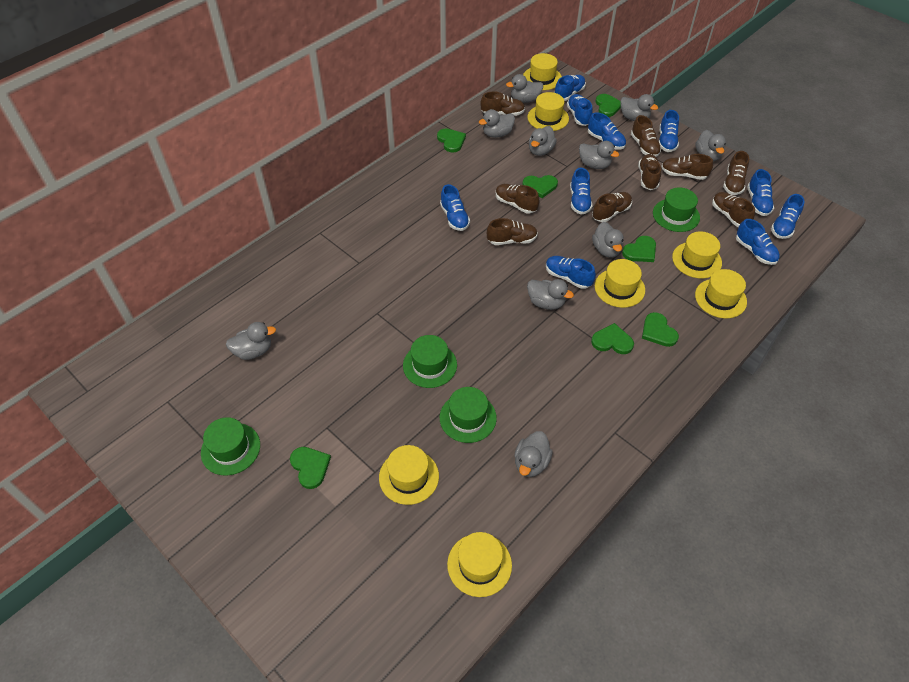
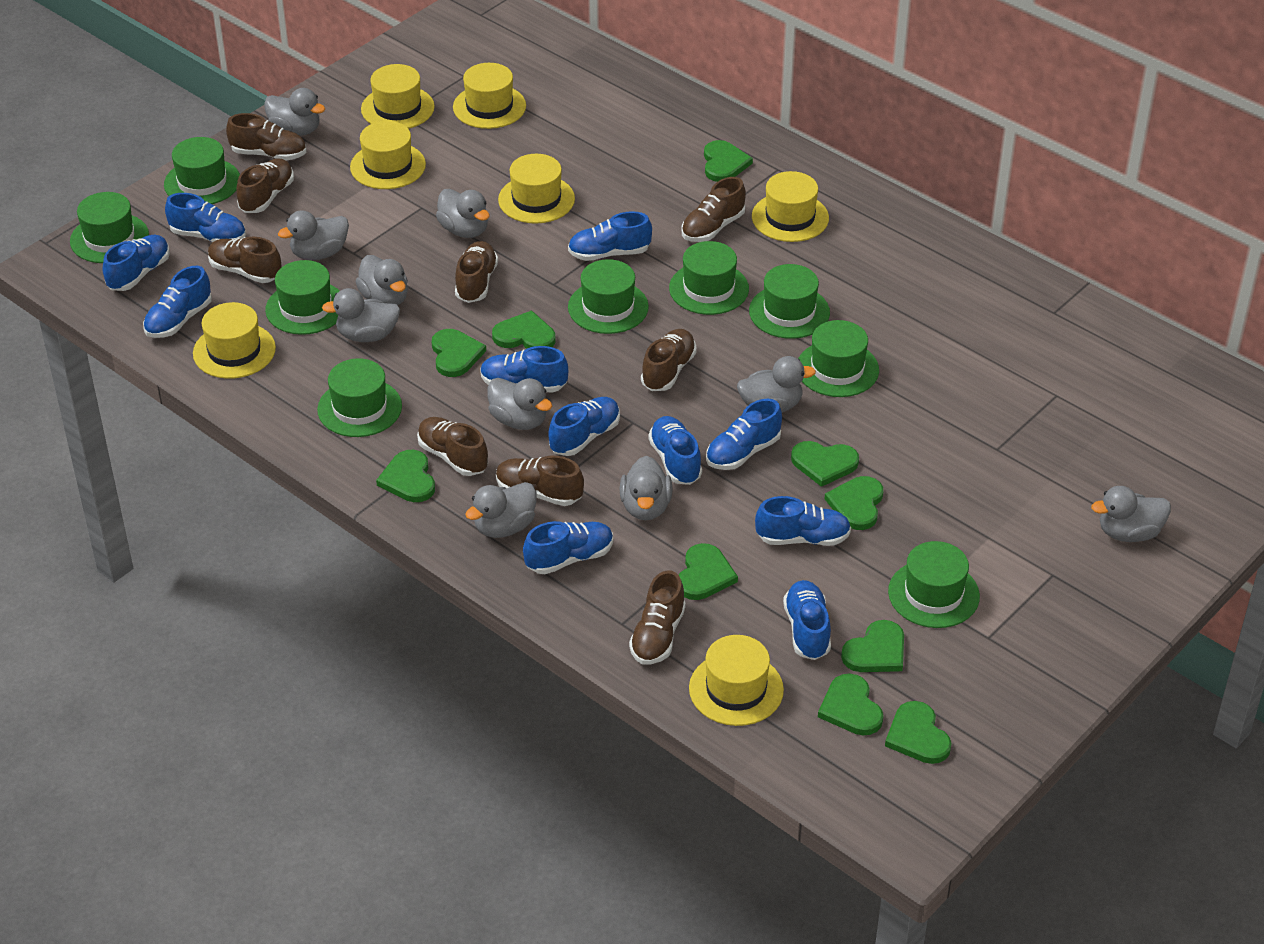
blue shoe: [440,184,470,231] [546,256,596,289] [554,75,586,101] [567,94,593,126] [570,168,592,215] [588,112,626,149] [659,110,679,152] [736,219,780,265] [747,169,774,216] [771,194,805,239] = 10 -> [103,235,170,291] [143,266,212,338] [165,193,246,242] [480,346,568,393] [523,521,613,574] [548,397,620,456] [568,211,652,261] [648,416,702,485] [706,399,782,470] [755,496,851,546] [783,580,831,660] = 11
green hat: [201,417,260,476] [403,335,457,388] [440,387,497,443] [653,188,700,232] = 4 -> [70,192,149,263] [164,137,240,204] [265,260,339,335] [317,358,402,437] [568,259,649,334] [669,241,749,315] [749,264,830,339] [798,320,879,397] [888,541,980,628] = 9
green heart: [290,447,331,489] [437,128,466,152] [522,175,558,198] [591,323,634,354] [596,94,621,117] [622,236,656,262] [642,312,679,347] = 7 -> [376,450,435,502] [432,329,486,377] [492,311,555,349] [679,543,738,600] [704,140,753,182] [791,441,859,487] [818,673,883,735] [825,476,883,530] [841,620,904,672] [885,701,952,764] = 10

